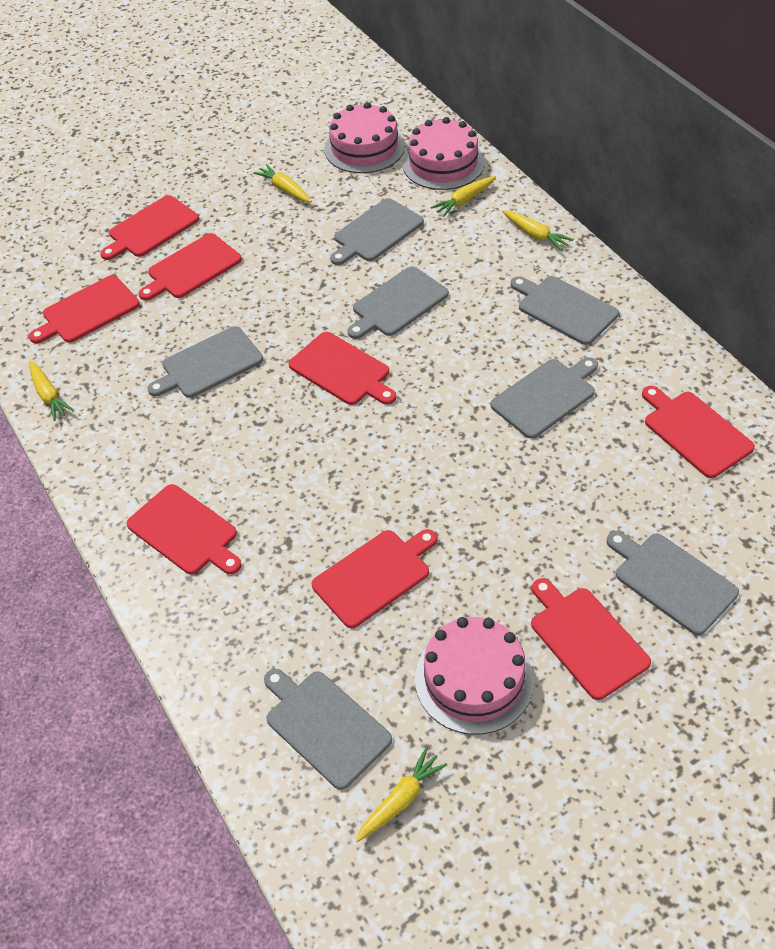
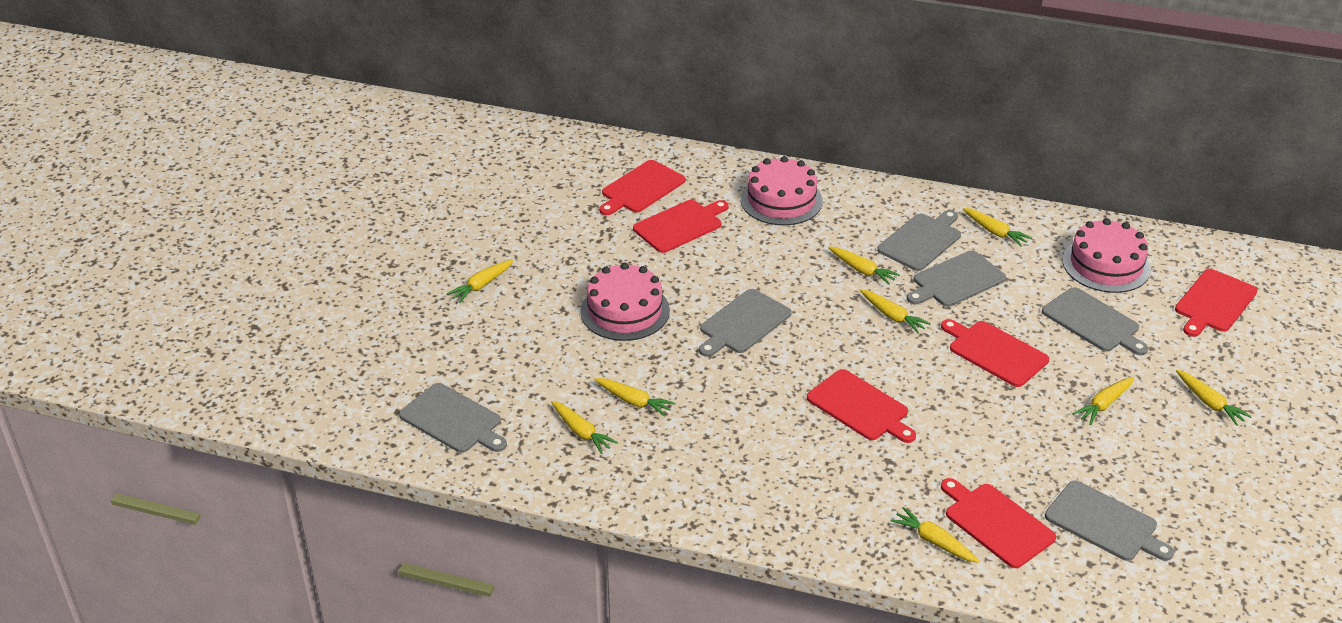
grey cutting board: [147,326,263,398] [264,669,392,790] [330,198,424,265] [347,266,449,339] [490,357,598,439] [510,276,619,345] [606,531,739,635] = 7 -> [399,383,507,453] [699,289,792,357] [877,210,961,271] [907,250,1006,307] [1042,287,1148,355] [1045,481,1174,561] = 6
red cutting board: [29,275,140,343] [100,195,199,260] [126,484,242,575] [139,233,242,300] [288,332,396,405] [312,529,437,628] [531,578,651,700] [642,386,755,478] = 8 -> [599,160,686,215] [633,200,729,253] [807,369,916,443] [941,319,1049,387] [941,478,1056,568] [1175,269,1258,337] = 6
yellow carrot: [29,361,74,421] [253,164,312,202] [356,747,447,842] [431,176,496,217] [502,210,573,251] = 5 -> [447,259,514,303] [551,401,618,454] [594,378,675,417] [828,246,900,285] [860,289,931,334] [891,507,979,563] [963,208,1032,247] [1072,377,1134,425] [1176,370,1252,426] = 9

